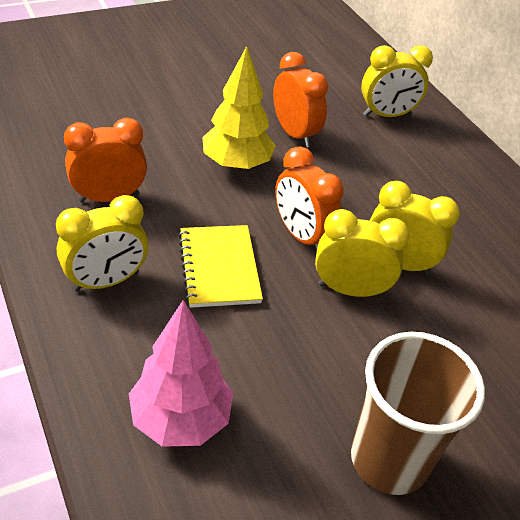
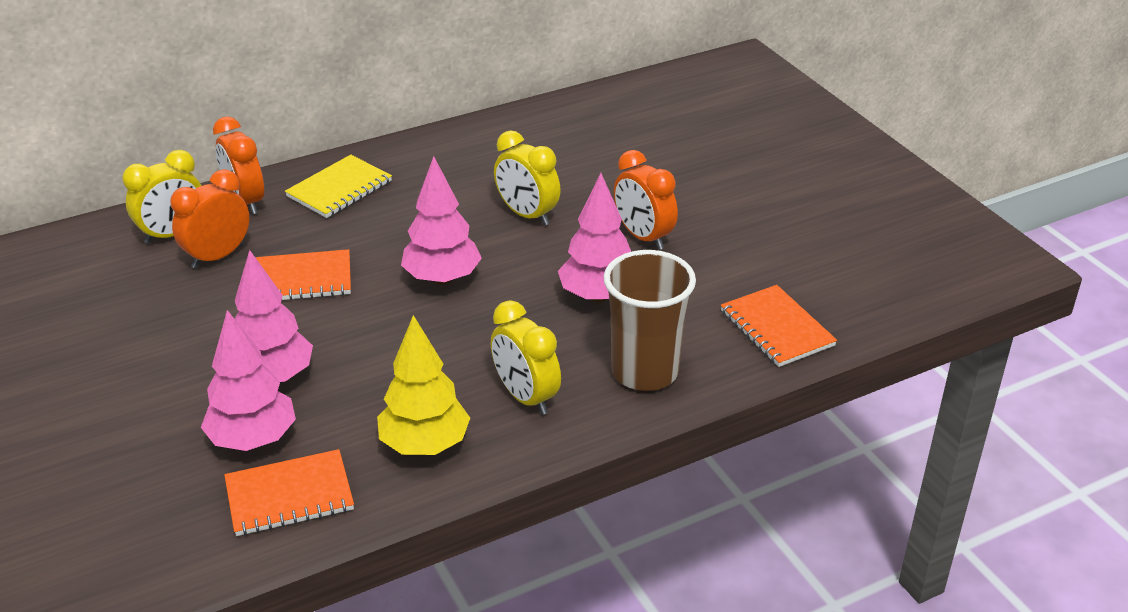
orange notebook: none = 0 -> [224,449,354,536] [255,249,351,301] [721,285,837,367] = 3
pink tree: [129,300,233,447] = 1 -> [201,310,296,451] [235,250,313,382] [401,156,482,285] [558,173,631,302] = 4
yellow clock: [56,195,149,292] [315,209,410,297] [361,45,433,117] [370,181,460,275] = 4 -> [122,150,202,244] [491,300,561,415] [494,130,561,226] = 3

